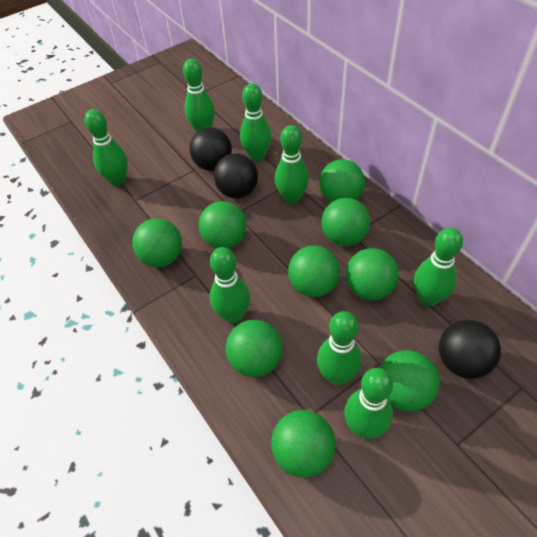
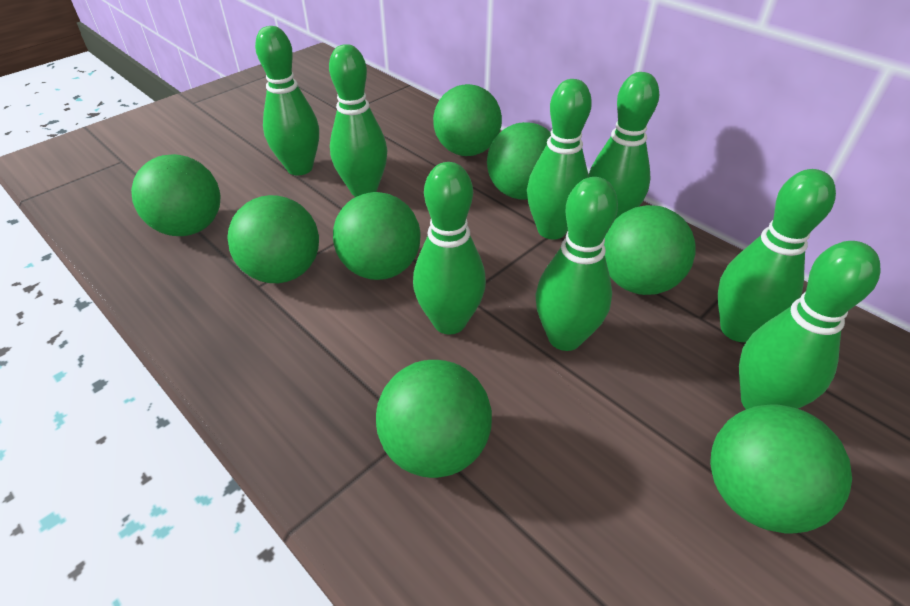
black ball: [190,128,232,171] [214,154,258,198] [439,320,501,379] = 3 -> none = 0
green ball: [132,218,182,267] [199,201,247,249] [226,320,282,377] [271,410,336,478] [288,246,340,297] [319,159,365,203] [322,198,370,246] [346,248,399,300] [380,350,440,412] = 9 -> [131,154,220,236] [227,195,319,283] [333,192,421,280] [376,360,492,478] [433,84,502,156] [487,122,551,200] [604,205,696,295] [710,404,852,534] = 8

